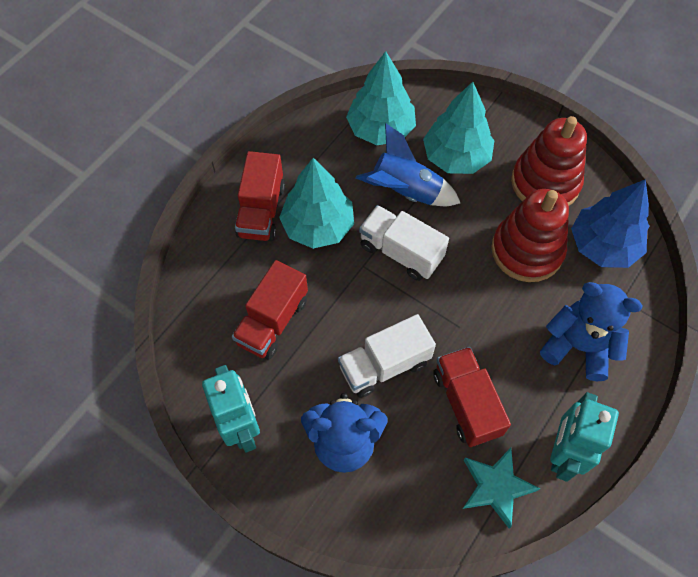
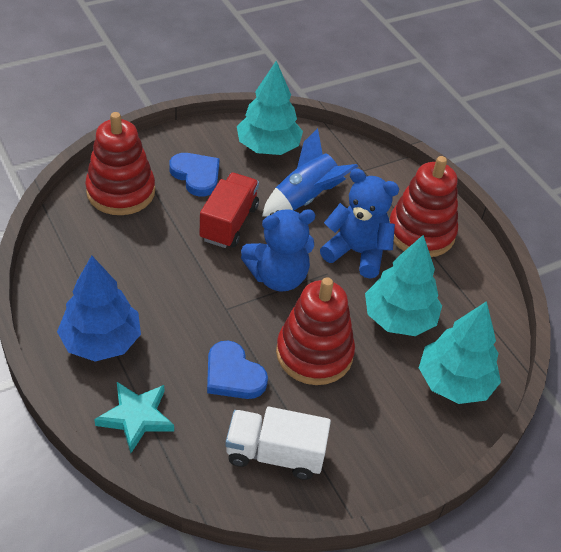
blue heart: none = 0 -> [169,153,220,197] [207,341,268,399] = 2
red stacking toy: [491,189,569,282] [511,116,587,206] = 2 -> [85,112,155,215] [276,277,355,385] [389,156,458,257] = 3
red truck: [232,260,308,360] [235,151,285,241] [433,347,511,447] = 3 -> [200,172,259,248] = 1
turquoise robot: [202,365,260,452] [550,392,619,482] = 2 -> none = 0
white truck: [338,314,436,398] [359,205,449,281] = 2 -> [225,407,331,480] = 1

